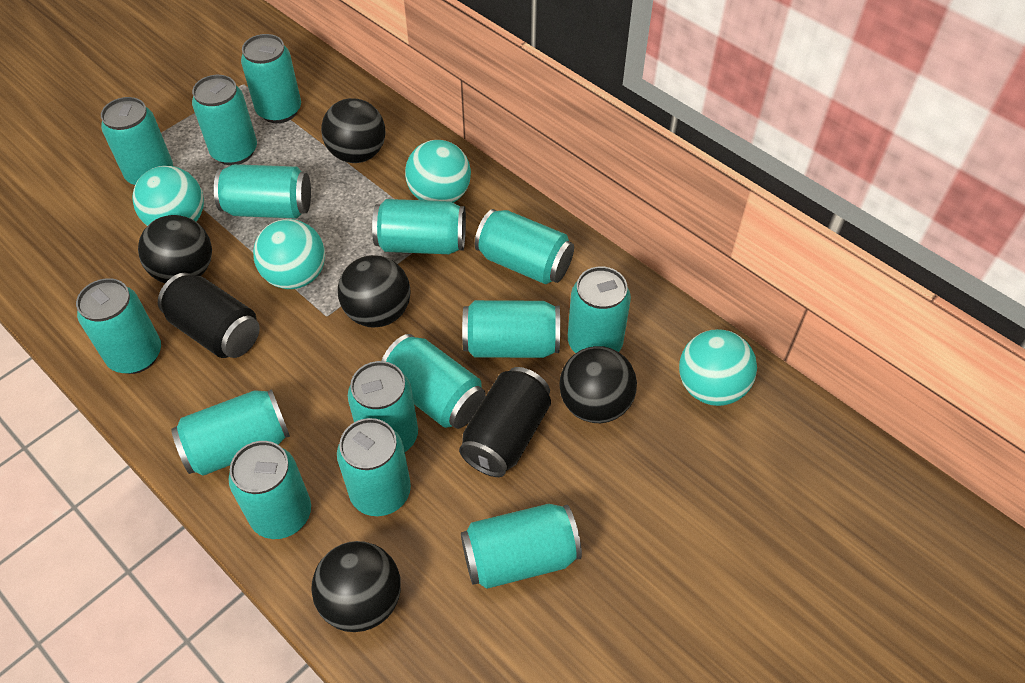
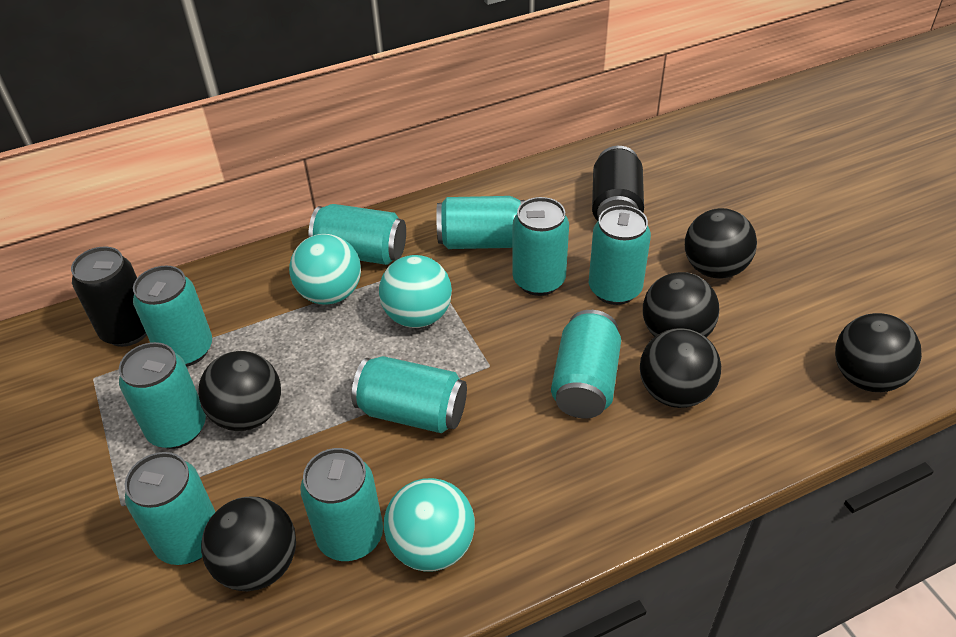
black ball: [138,215,212,283] [311,541,401,632] [321,98,385,163] [338,255,411,328] [559,346,637,423] = 5 -> [198,351,281,431] [201,497,296,591] [640,328,721,408] [643,272,719,338] [685,208,757,279] [835,313,922,392] = 6
turquoise ball: [132,166,204,226] [253,219,325,289] [405,140,471,203] [679,329,757,406] = 4 -> [289,234,361,305] [379,255,452,328] [384,478,475,572] = 3
turquoise can: [76,278,161,374] [101,97,173,185] [171,389,290,476] [192,75,257,165] [214,164,311,219] [229,441,311,539] [241,34,301,123] [337,418,411,516] [348,361,418,452] [372,199,466,254] [382,334,486,429] [461,504,582,589] [462,300,560,358] [475,209,574,284] [568,267,631,353] = 15 -> [119,342,206,449] [125,452,215,565] [133,266,212,367] [300,448,383,561] [309,204,406,265] [351,356,467,433] [436,196,525,249] [512,197,569,296] [551,310,621,419] [589,205,651,305] = 10

